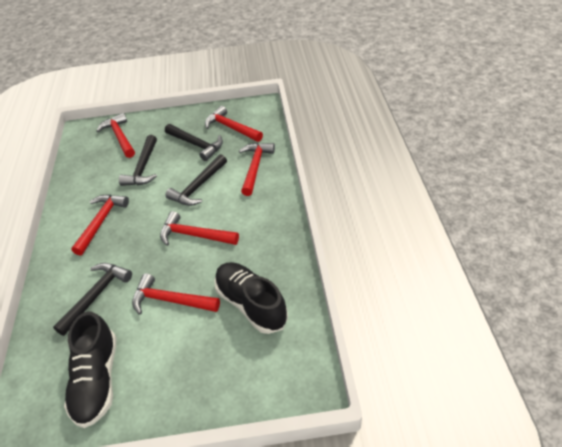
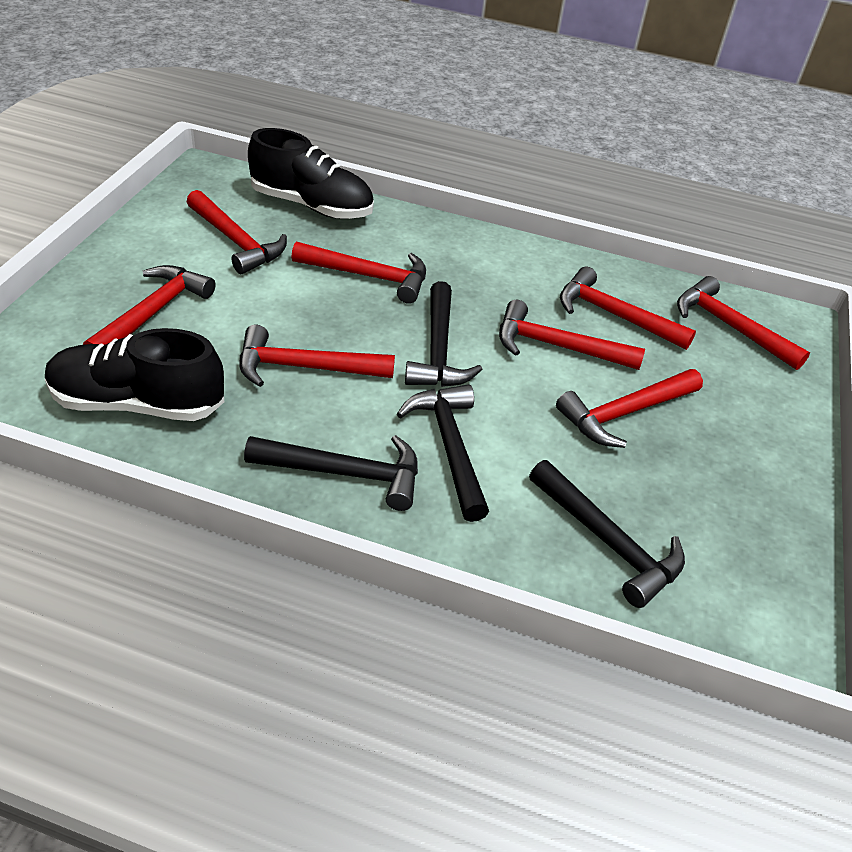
red hammer: [71,195,129,256] [96,113,135,158] [132,273,220,315] [160,211,239,246] [205,106,263,142] [239,143,275,196] = 6 -> [83,265,216,345] [187,190,287,274] [239,325,395,387] [292,242,426,304] [499,300,645,370] [556,369,703,448] [560,267,696,350] [677,276,810,370] = 8

